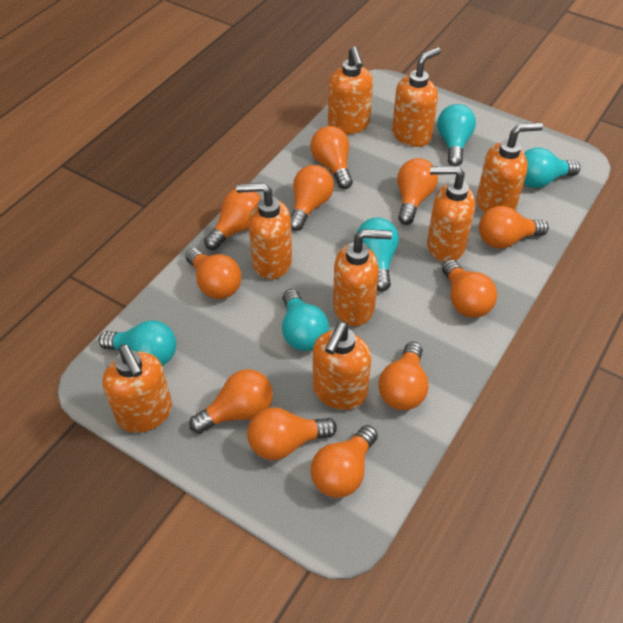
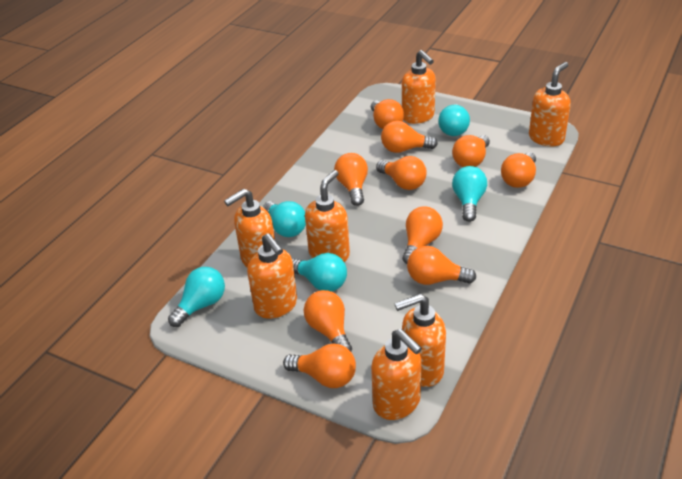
orange light bulb: [186,248,241,299] [189,369,273,434] [204,189,261,250] [247,407,337,460] [291,165,334,231] [311,126,353,189] [311,425,378,498] [378,342,429,410] [397,158,438,225] [442,259,497,318] [479,206,549,249] = 11 -> [283,344,356,388] [304,290,352,351] [334,153,368,206] [371,99,404,129] [376,156,427,190] [381,121,438,153] [402,207,443,264] [407,246,476,285] [452,135,490,167] [501,152,536,188] = 10
orange soap dispenser: [103,344,172,433] [236,183,292,279] [313,321,371,410] [328,47,373,134] [333,229,392,326] [392,47,441,147] [427,166,475,262] [477,122,543,213] = 8 -> [224,188,275,268] [247,233,297,319] [305,170,350,262] [371,329,422,420] [394,294,446,387] [402,50,436,124] [529,62,571,146] = 7

